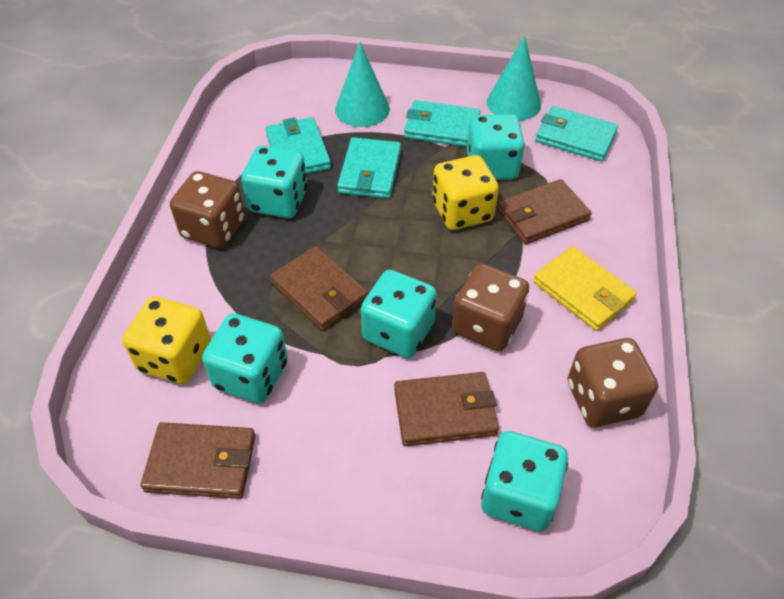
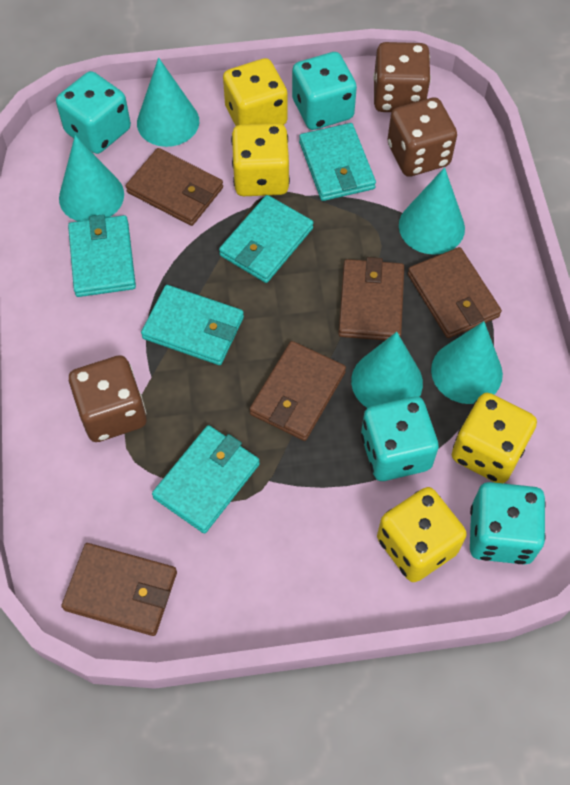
brown wallet: [141,422,255,499] [270,246,368,331] [394,372,499,446] [497,179,592,244] = 4 -> [61,543,177,636] [126,148,223,226] [249,341,346,441] [338,257,404,340] [408,247,502,338] = 5
turquoise cone: [335,42,390,127] [487,36,541,121] = 2 -> [59,135,124,221] [137,58,199,147] [351,332,423,408] [399,167,465,255] [431,321,503,404] = 5
turquoise dice: [202,313,288,404] [241,146,307,218] [361,270,437,358] [467,114,525,180] [481,431,568,531] = 5 -> [56,71,131,154] [292,52,357,130] [361,397,439,481] [470,482,546,565] = 4
turquoise wallet: [266,117,331,174] [337,137,401,199] [404,100,481,147] [535,106,618,162] = 4 -> [68,214,136,297] [141,285,244,365] [152,425,260,533] [219,195,313,283] [299,123,376,201] = 5
yellow dice: [122,297,211,384] [432,155,499,230] = 2 -> [223,58,288,126] [231,123,290,196] [377,487,467,582] [452,393,537,483] = 4
yellow wallet: [533,246,637,331] = 1 -> none = 0

